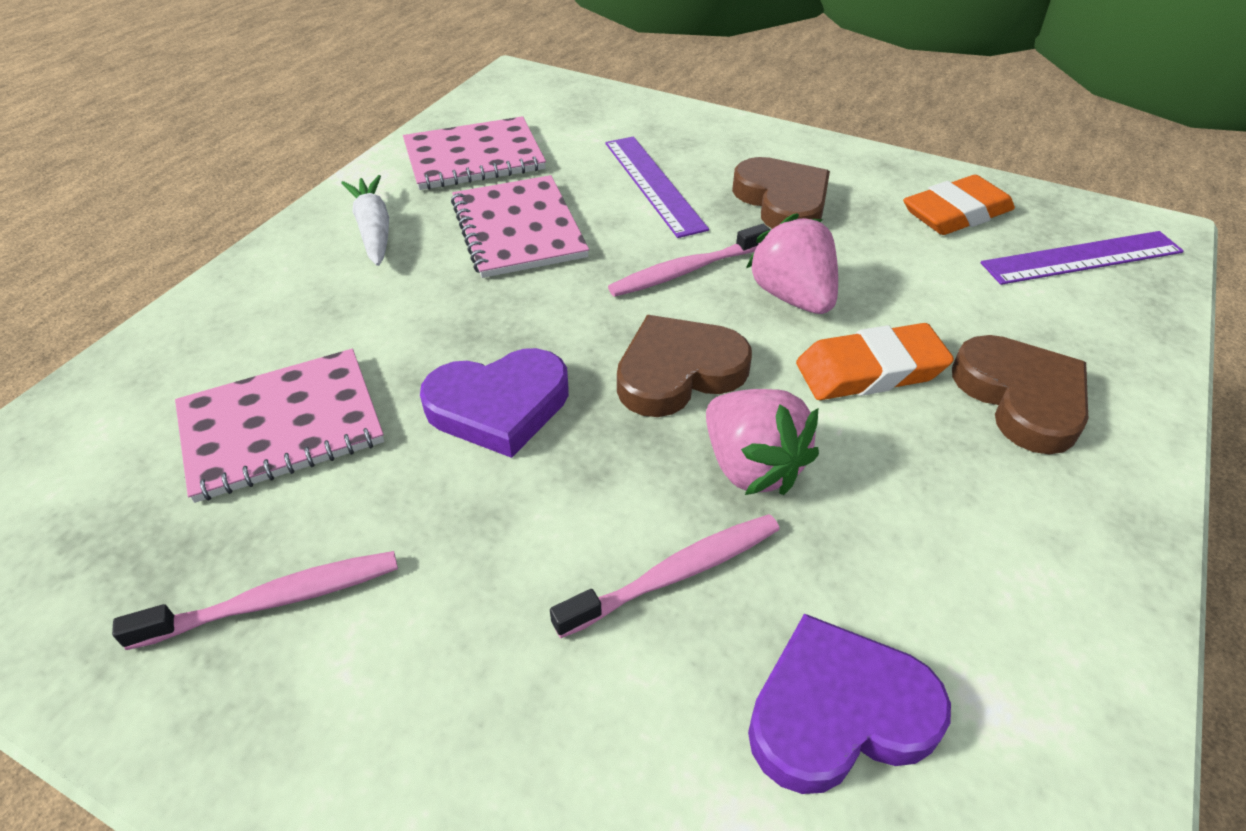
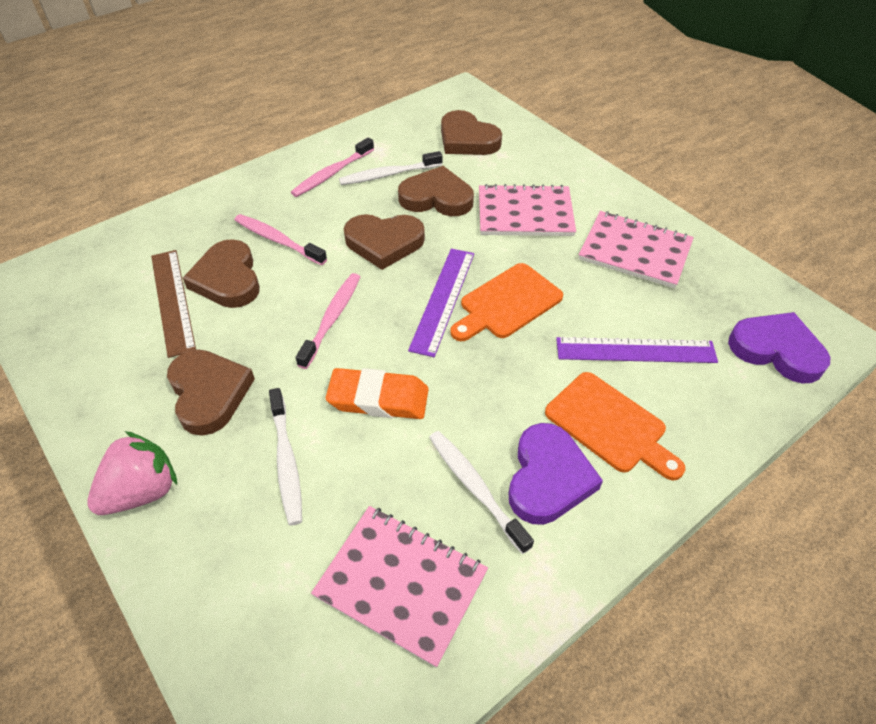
brown heart: [617,315,752,417] [732,157,830,229] [952,335,1088,454] = 3 -> [167,350,255,436] [183,239,260,308] [344,214,425,270] [398,166,474,216] [441,110,502,155] = 5
brown ruler: none = 0 -> [151,250,196,358] = 1
orange cutting board: none = 0 -> [450,263,563,341] [545,372,685,480] = 2
orange eraser: [796,323,954,400] [903,175,1015,235] = 2 -> [326,368,429,419] = 1
pink strawberry: [706,389,819,495] [746,213,838,314] = 2 -> [87,431,177,515] = 1
white carrot: [341,175,389,266] = 1 -> none = 0
white toothbrush: none = 0 -> [269,388,302,526] [339,151,443,185] [429,431,534,554] = 3

